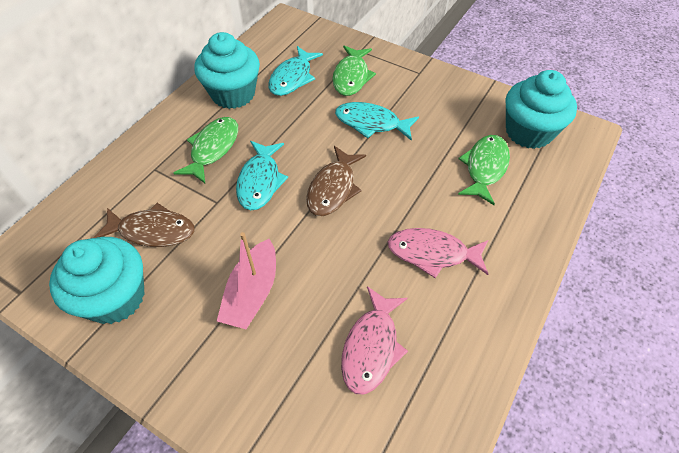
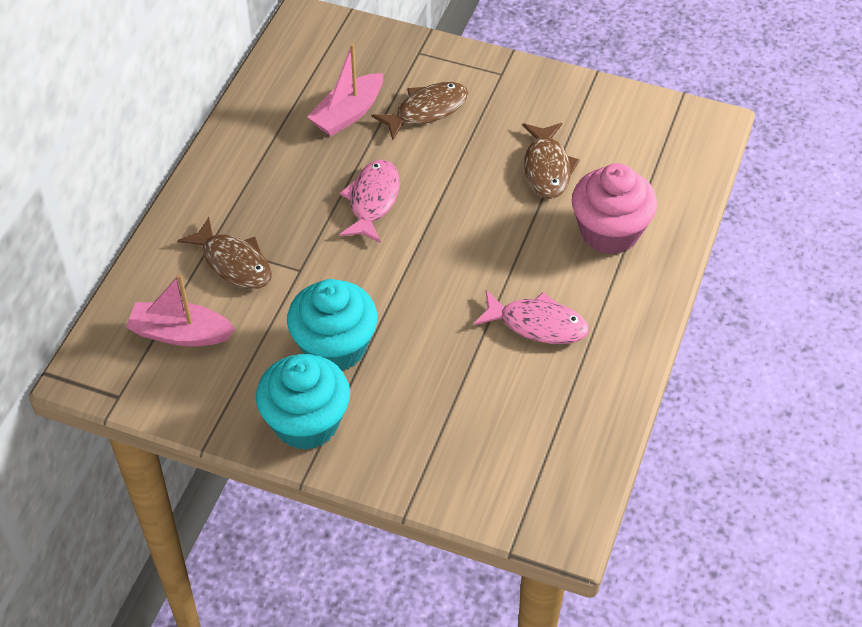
brown fish: [93,203,194,247] [306,146,366,216] = 2 -> [177,217,272,289] [372,82,468,140] [523,123,580,199] = 3
green fish: [174,117,238,183] [332,45,376,96] [458,135,510,205] = 3 -> none = 0
pink boat: [217,232,276,329] = 1 -> [126,274,235,346] [307,43,383,136] = 2
pink cupcake: none = 0 -> [572,163,657,254] = 1
turquoise cupcake: [49,237,145,324] [194,32,260,109] [506,70,577,149] = 3 -> [256,354,350,450] [287,279,378,370] = 2
turquoise fish: [236,141,288,210] [268,46,323,96] [335,102,419,141] = 3 -> none = 0

